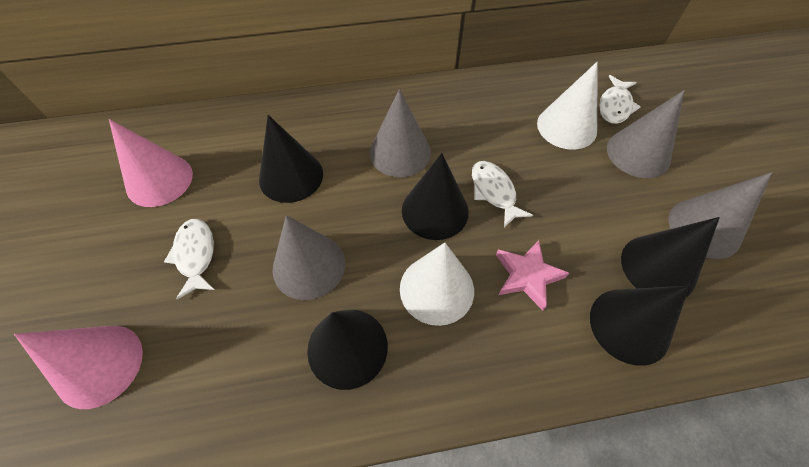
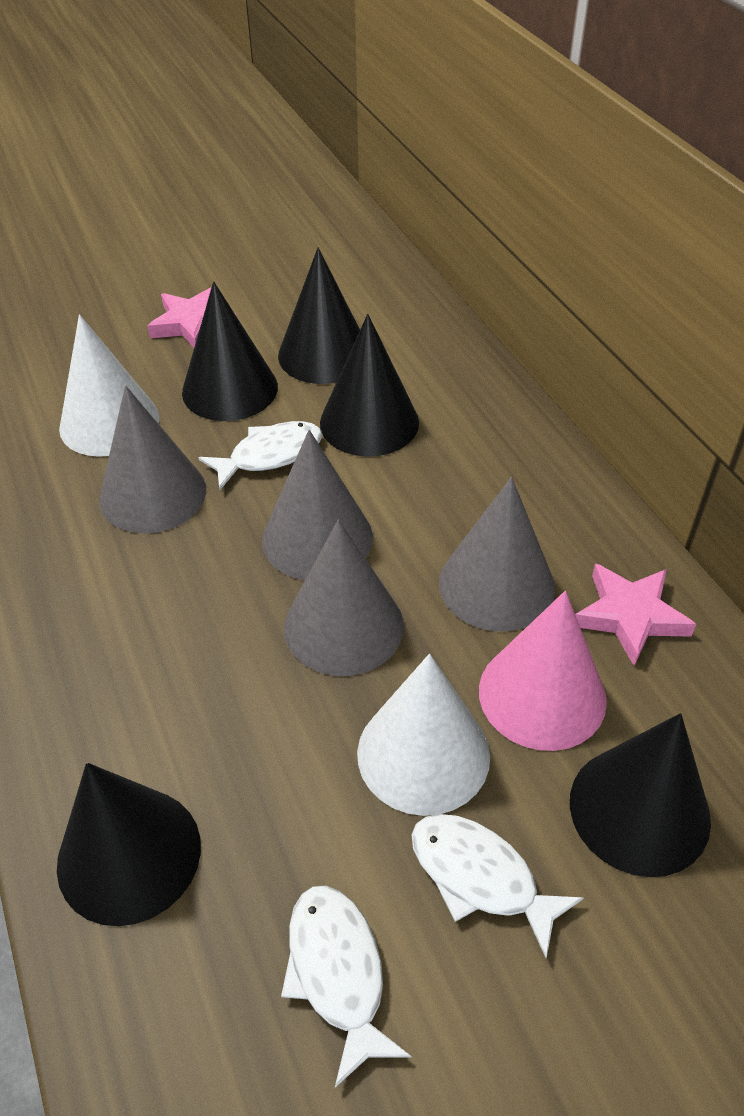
pink cone: [14,326,143,409] [109,119,193,207] = 2 -> [479,591,607,751] = 1
pink star: [496,240,569,310] = 1 -> [147,287,236,348] [575,563,696,666] = 2

